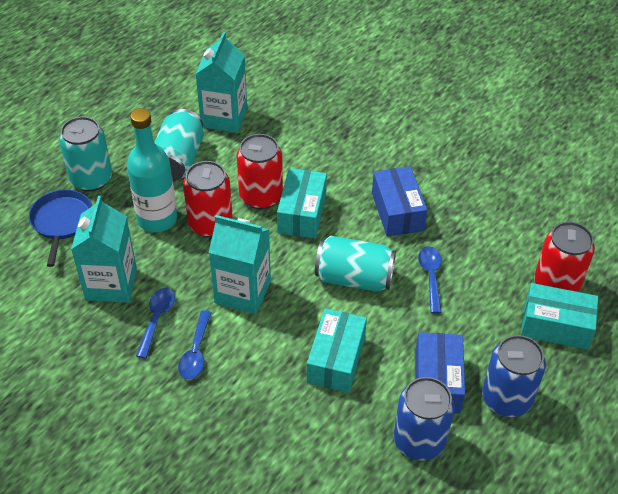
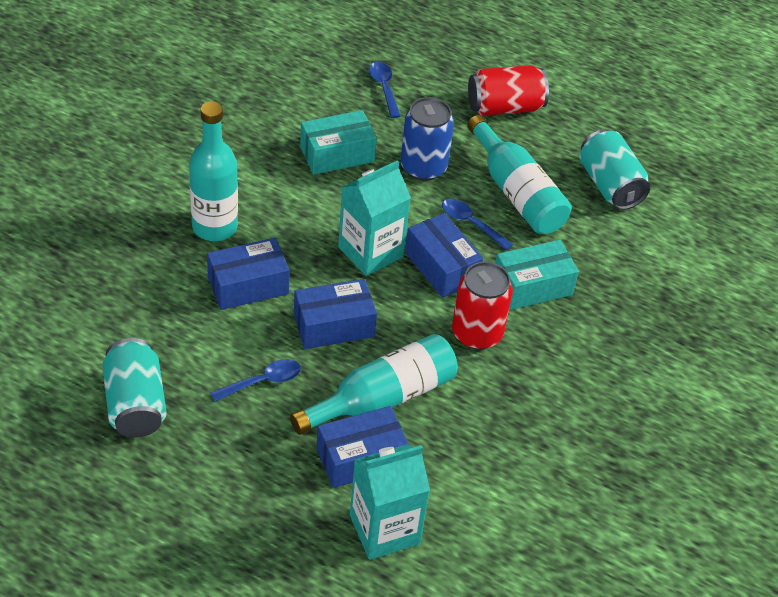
blue box: [372,166,427,237] [415,332,465,414] = 2 -> [207,238,290,310] [294,279,377,349] [316,406,409,488] [405,213,483,298] = 4
blue can: [394,377,455,461] [482,335,546,417] = 2 -> [401,97,454,181] = 1
blue pan: [29,189,92,267] = 1 -> none = 0
red can: [183,161,233,237] [237,134,283,209] [534,222,595,292] = 3 -> [452,262,513,350] [468,65,549,116] = 2
turquoise bottle: [127,108,177,232] = 1 -> [189,101,238,241] [290,334,458,435] [467,115,572,234] = 3
turquoise box: [277,168,327,239] [307,308,367,393] [521,283,598,350] = 3 -> [300,110,377,175] [495,240,579,310] = 2
turquoise can: [59,116,112,192] [154,109,204,181] [315,236,396,292] = 3 -> [102,338,167,437] [580,129,650,210] = 2
turquoise carton: [71,196,137,303] [196,32,247,133] [209,215,271,314] = 3 -> [338,160,411,276] [350,444,430,560] = 2

